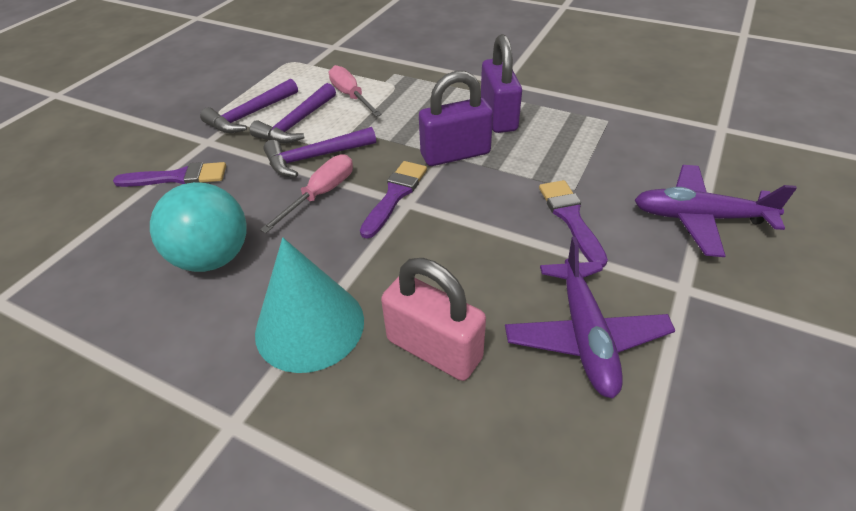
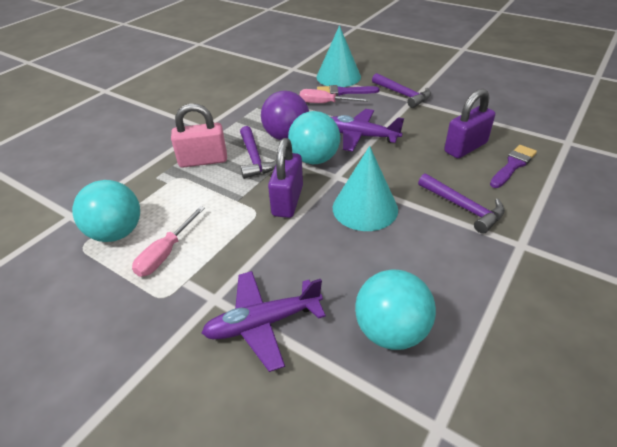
purple ball: none = 0 -> [261,91,309,140] = 1
purple brush: [113,162,226,187] [360,161,427,239] [539,180,608,267] = 3 -> [317,85,380,96] [490,145,537,188] = 2
turquoise ball: [150,182,246,272] = 1 -> [72,180,140,242] [288,111,340,164] [355,269,436,350] = 3
turquoise cone: [255,238,364,373] = 1 -> [316,25,361,87] [333,146,398,231] = 2

